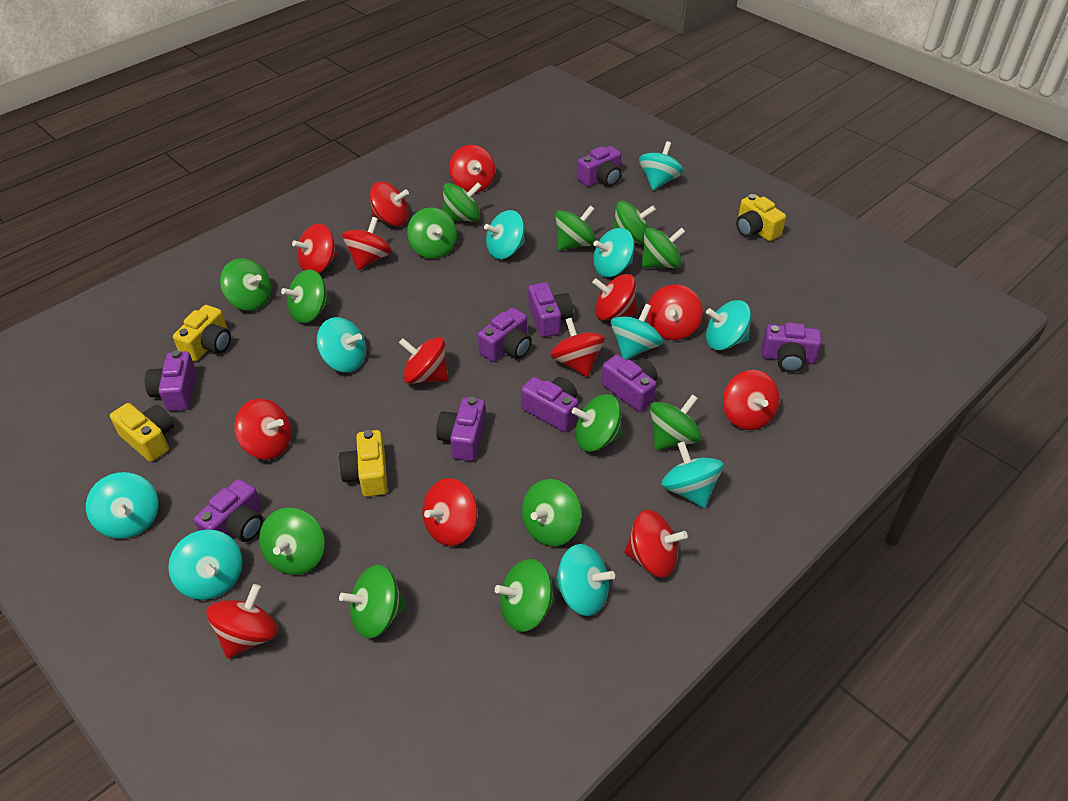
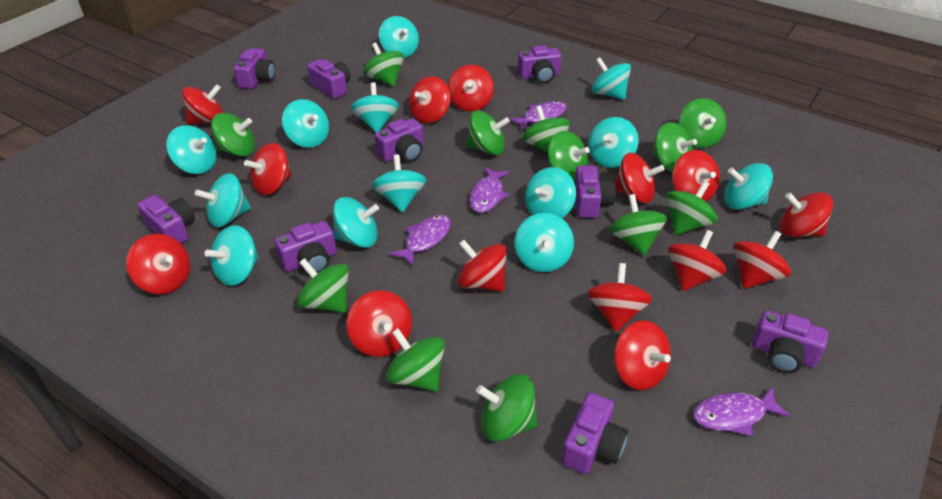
green spinning top: [220,258,271,311] [259,508,325,575] [281,270,330,323] [339,565,406,638] [407,207,457,259] [443,183,482,222] [495,559,555,632] [522,479,582,546] [556,205,596,250] [572,394,623,452] [612,201,656,244] [641,227,685,268] [650,394,702,450] = 13 -> [211,113,255,157] [297,258,349,313] [363,42,404,87] [386,328,445,392] [466,110,510,155] [476,374,538,442] [522,105,570,153] [548,131,590,182] [609,194,667,256] [652,122,697,172] [666,181,718,235] [679,98,727,148] = 12
purple fish: none = 0 -> [389,215,451,267] [470,167,510,213] [508,101,567,130] [693,387,791,436] = 4
red spinning top: [206,584,279,659] [234,399,292,460] [292,224,338,273] [342,217,392,270] [370,181,409,226] [399,337,449,384] [422,478,477,546] [449,145,495,192] [550,318,605,377] [592,274,637,320] [624,510,688,578] [647,284,703,340] [723,370,780,430] = 13 -> [126,234,190,294] [182,84,223,124] [244,143,292,195] [347,290,412,357] [409,76,451,123] [448,65,494,111] [458,240,507,292] [587,263,652,332] [614,320,671,390] [615,153,665,203] [668,230,727,291] [672,150,720,201] [733,231,791,289] [780,192,833,237] = 14
turquoise spinning top: [86,472,158,539] [168,530,243,600] [317,317,366,373] [484,210,525,259] [555,544,615,616] [593,228,634,277] [611,304,663,360] [639,141,684,190] [661,441,723,508] [706,300,751,350] = 10 -> [166,125,217,174] [195,173,251,227] [205,225,259,286] [282,99,329,148] [333,197,379,248] [351,82,399,133] [372,155,426,213] [379,16,419,58] [514,213,574,272] [525,167,576,218] [588,117,639,168] [591,58,631,100] [724,163,773,210] = 13
yellow camera: [110,403,174,462] [173,305,231,361] [339,430,388,497] [736,194,786,241] = 4 -> none = 0

